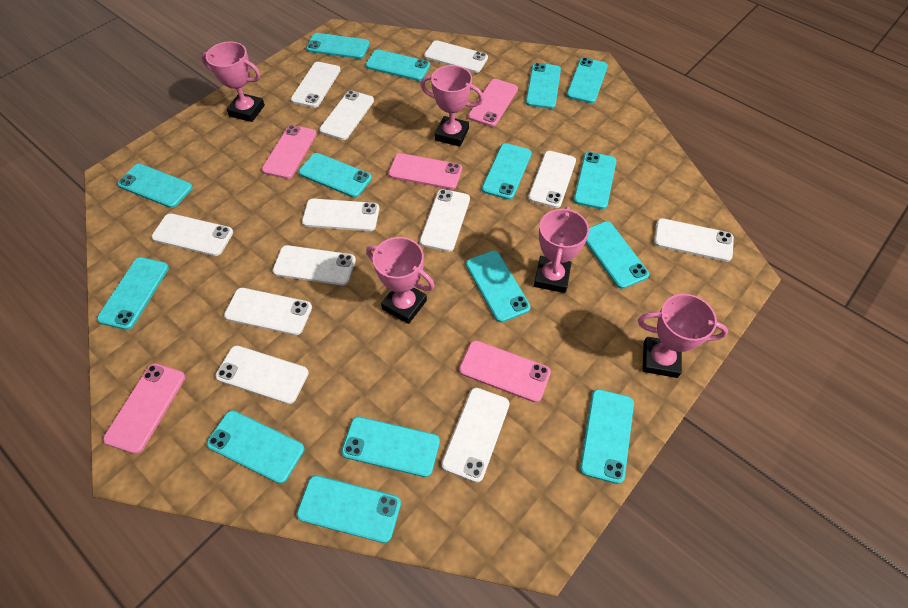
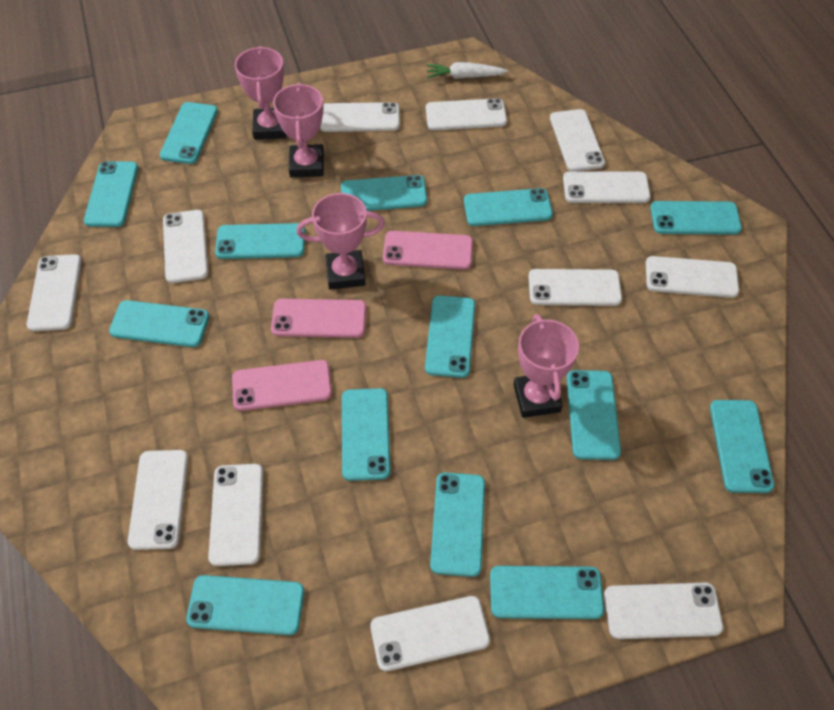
pink phone: [103,363,186,454] [262,125,317,179] [388,153,462,189] [459,340,551,403] [468,79,518,127] = 5 -> [232,360,332,411] [271,299,366,338] [383,231,473,270] = 3
pink trophy: [202,42,265,122] [366,237,435,324] [421,65,484,147] [534,206,589,293] [638,294,728,378] = 5 -> [235,46,287,140] [273,83,324,178] [297,193,385,290] [513,314,579,418] = 4
turquoise phone: [97,257,169,330] [118,164,193,208] [207,410,304,484] [297,475,401,543] [299,153,372,198] [306,33,370,59] [341,417,440,477] [366,50,430,81] [466,251,531,322] [482,143,532,200] [526,63,561,109] [567,58,608,103] [574,152,616,209] [580,389,634,484] [585,221,649,289] = 15 -> [84,161,138,227] [109,300,209,347] [160,102,218,164] [186,575,304,635] [215,223,305,259] [341,175,427,211] [342,388,390,481] [425,295,475,378] [430,473,485,577] [464,188,553,226] [490,566,604,619] [567,370,621,460] [650,201,742,235] [710,400,774,493] = 14
white carrot: none = 0 -> [426,62,508,79] = 1

